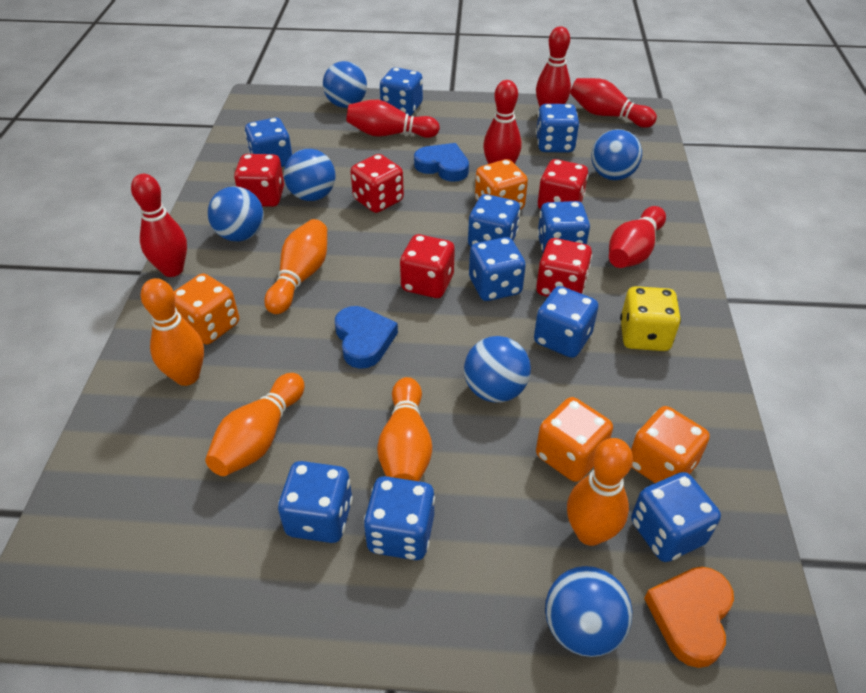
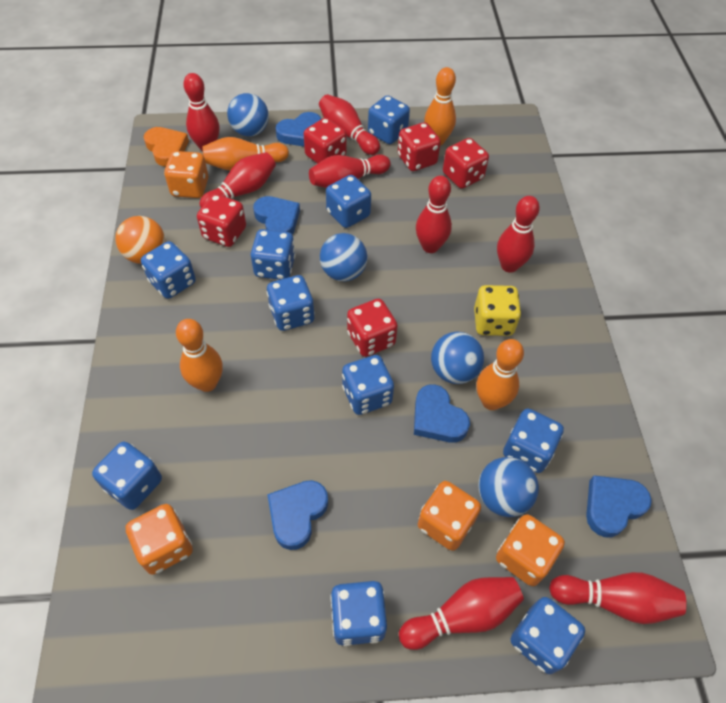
blue ball: [208,186,264,241] [284,149,335,201] [323,61,367,108] [464,336,531,403] [545,566,632,657] [591,129,642,180] = 6 -> [227,93,269,136] [320,233,367,281] [431,332,484,384] [478,457,539,517] = 4
blue heart: [335,306,398,369] [414,143,469,182] = 2 -> [253,196,300,235] [267,480,328,550] [276,112,321,147] [414,384,470,443] [586,475,652,537] = 5
orange ball: none = 0 -> [115,216,165,264] = 1
orange bowling pin: [141,278,204,386] [205,373,304,476] [264,219,327,314] [377,377,432,481] [567,438,633,546] = 5 -> [176,319,223,392] [203,137,289,171] [424,67,456,146] [477,339,524,410] = 4
red bowling pin: [131,174,187,277] [347,100,440,138] [483,80,521,164] [536,26,571,107] [570,78,657,128] [609,206,666,268] = 6 -> [183,73,219,152] [200,152,276,208] [309,154,391,188] [319,94,380,155] [399,577,524,650] [416,176,452,253] [497,196,540,273] [549,572,687,624] = 8

